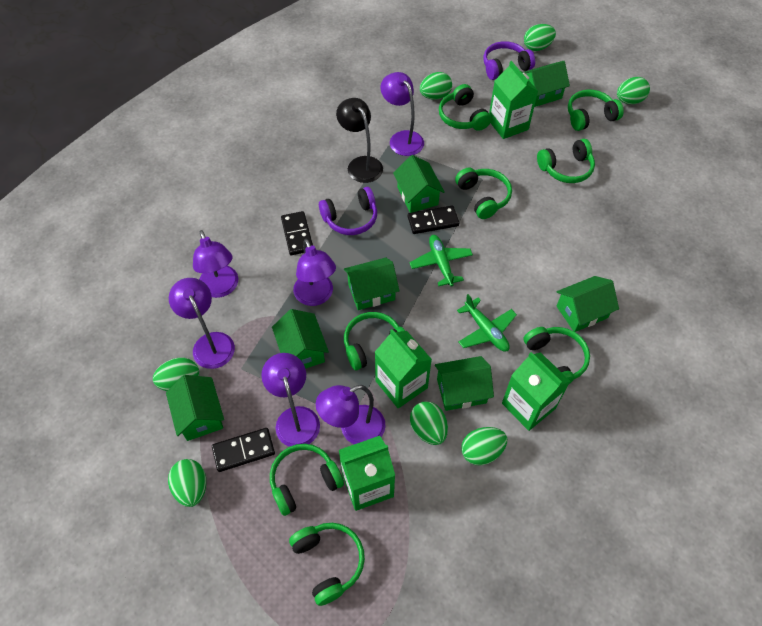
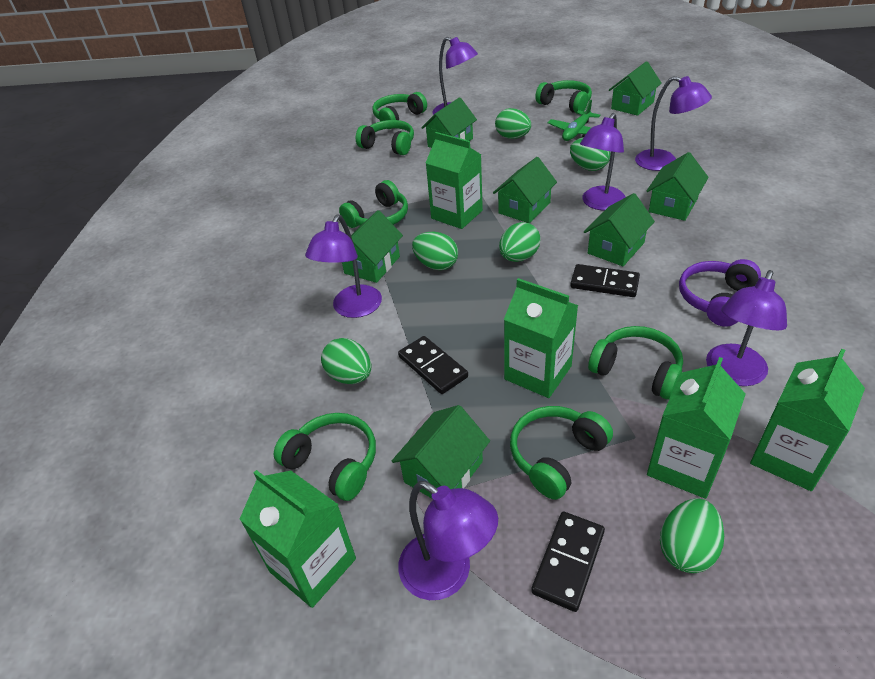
black lamp: [336,98,383,183] = 1 -> none = 0
green carton: [339,436,395,511] [375,329,432,408] [489,61,538,139] [502,352,570,431] = 4 -> [239,470,356,608] [426,132,483,229] [504,278,578,398] [647,357,746,499] [750,349,865,491] = 5
green egg: [153,358,199,391] [168,459,206,507] [410,401,448,445] [420,72,452,100] [461,427,507,466] [524,24,556,51] [617,77,650,104] = 7 -> [321,338,371,384] [412,232,458,270] [495,108,531,139] [499,222,541,262] [570,137,610,171] [660,498,724,573] = 6
green headphones: [270,444,344,516] [289,523,365,606] [344,312,405,370] [439,84,491,131] [455,168,512,219] [524,327,590,384] [537,139,595,183] [568,90,624,131] = 8 -> [274,413,376,501] [339,180,408,228] [356,120,414,155] [373,92,427,129] [510,406,613,500] [535,80,592,114] [588,326,683,399] = 7
green plane: [409,235,473,287] [457,294,517,352] = 2 -> [548,100,600,141] = 1
purple headphones: [319,187,377,235] [483,41,535,80] = 2 -> [679,259,761,327] = 1

